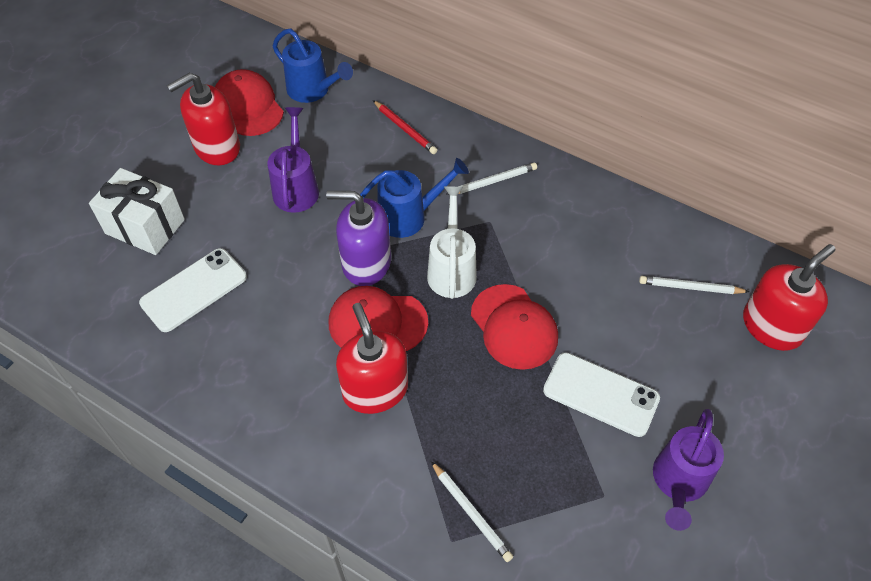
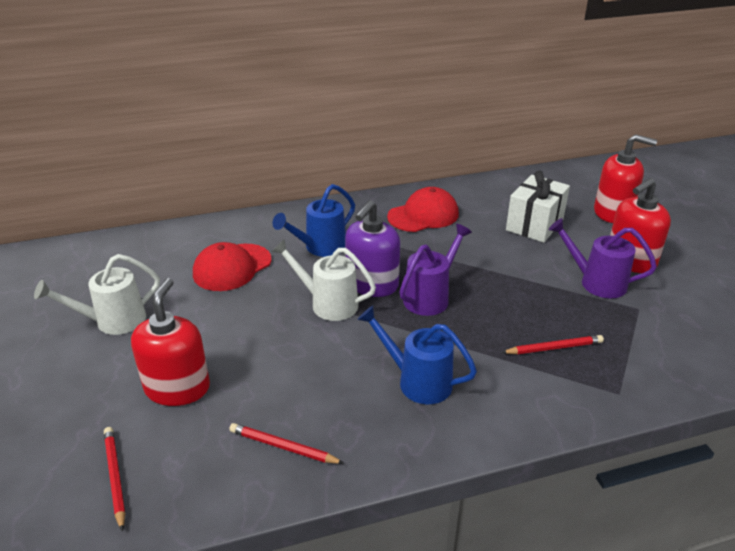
red cap: [215,69,284,136] [329,286,428,351] [471,284,558,370] = 3 -> [193,242,272,291] [387,187,459,232] = 2
red pencil: [373,100,437,154] = 1 -> [104,427,125,532] [229,423,344,464] [501,335,604,354] = 3
white pencil: [431,461,513,562] [445,163,537,195] [639,276,749,294] = 3 -> none = 0
white phone: [139,248,247,332] [543,352,660,437] = 2 -> none = 0
white watering can: [427,186,477,299] = 1 -> [34,254,160,335] [272,239,376,321] = 2

